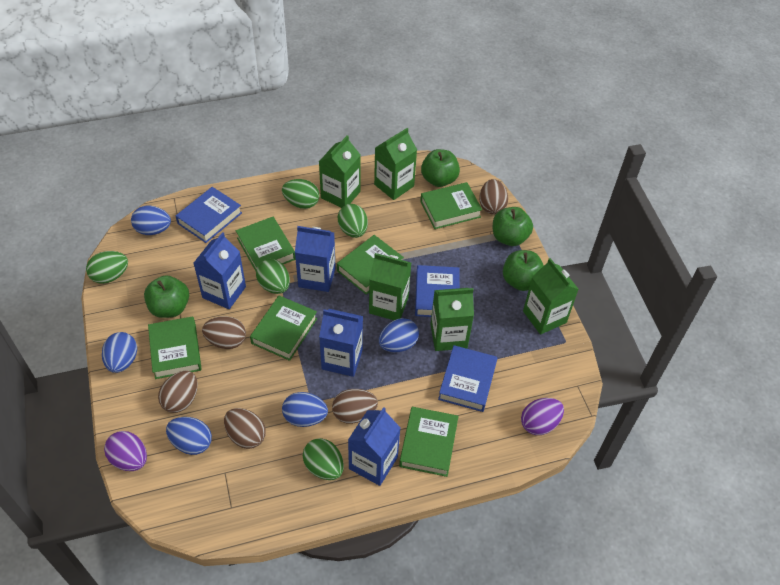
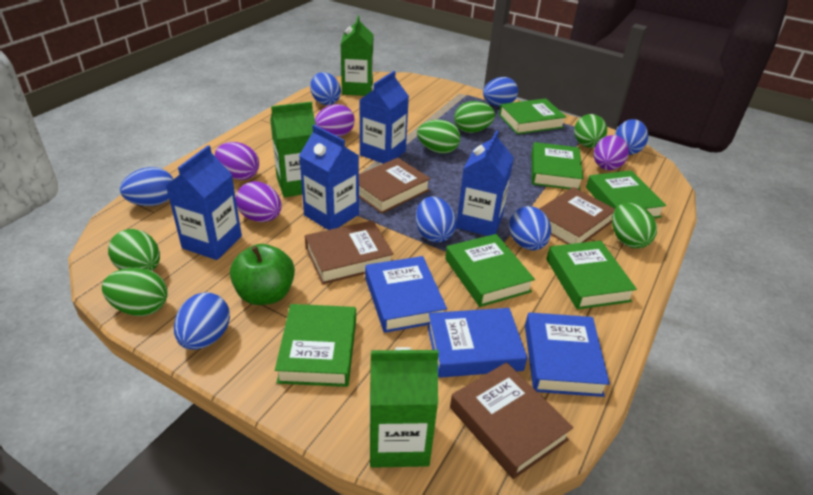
blue egg: [102,332,137,373] [131,206,171,235] [166,417,212,455] [282,392,328,427] [379,318,419,352] = 5 -> [120,167,174,206] [174,292,230,350] [310,72,341,105] [416,196,457,242] [483,77,518,106] [509,206,551,250] [615,119,648,155] = 7
brown book: none = 0 -> [305,220,394,284] [359,158,431,214] [450,362,573,479] [539,187,615,244] = 4
brown egg: [158,371,198,413] [202,316,246,349] [224,408,266,449] [332,389,378,424] [479,179,508,214] = 5 -> none = 0
green apple: [144,275,189,318] [421,149,460,187] [493,207,533,246] [503,250,544,291] = 4 -> [230,244,295,305] = 1
green carton: [319,135,361,208] [369,253,411,320] [374,128,417,200] [430,288,474,351] [523,258,579,335] = 5 -> [270,102,316,197] [341,15,373,96] [370,347,439,468] = 3
green egg: [86,251,128,284] [256,259,290,294] [282,179,320,209] [303,438,344,480] [338,204,368,238] = 5 -> [102,268,167,316] [108,229,160,271] [417,120,461,154] [454,101,495,133] [574,114,607,148] [612,203,657,248] = 6
purple egg: [104,431,147,471] [521,398,564,435] = 2 -> [215,142,259,180] [236,181,282,222] [315,104,355,137] [594,135,629,170] = 4

